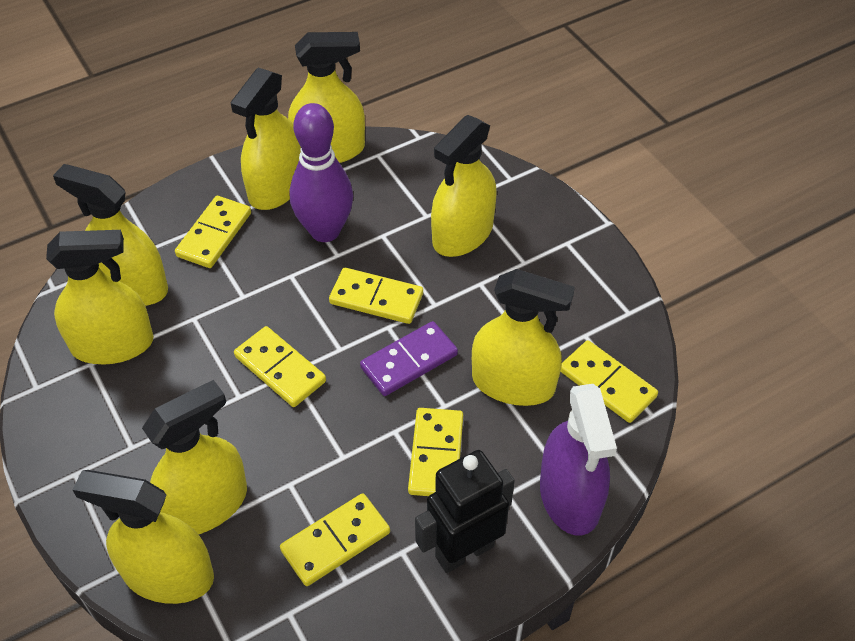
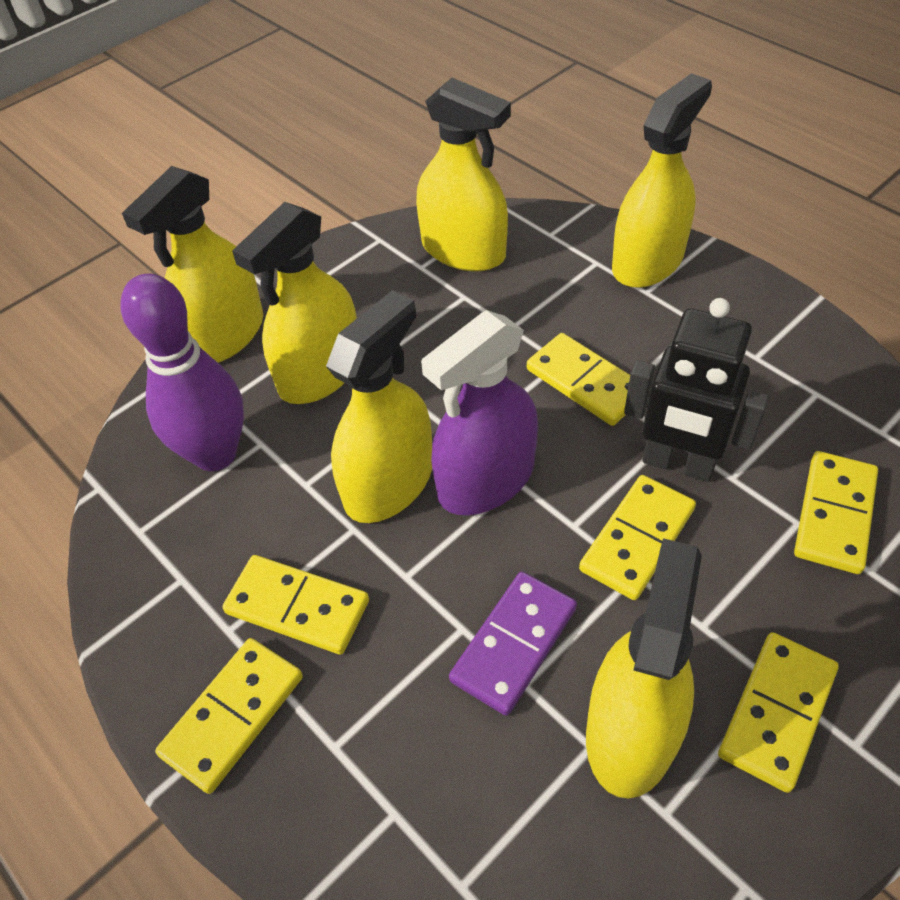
yellow spray bottle: [46,230,154,364] [53,164,168,306] [73,470,214,604] [142,380,247,534] [230,68,301,210] [288,32,365,163] [431,115,497,257] [472,269,575,406] = 8 -> [122,166,263,363] [232,202,357,404] [326,290,432,523] [416,78,511,271] [586,538,702,798] [612,73,712,288] = 6

